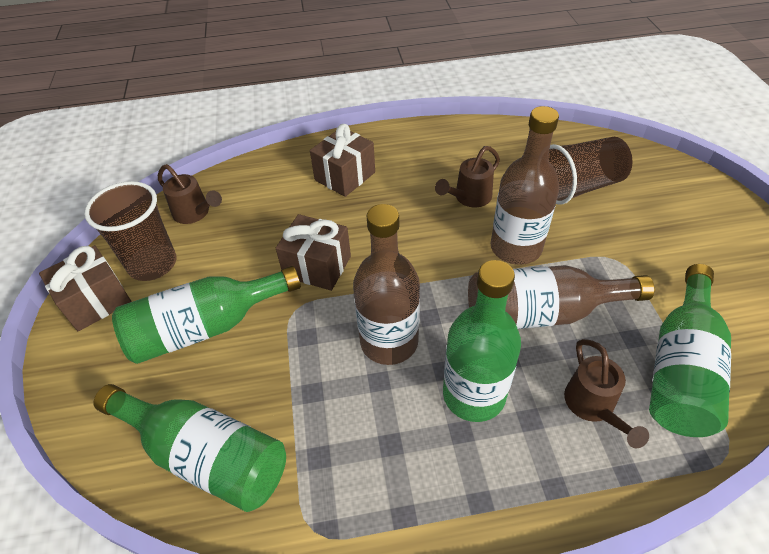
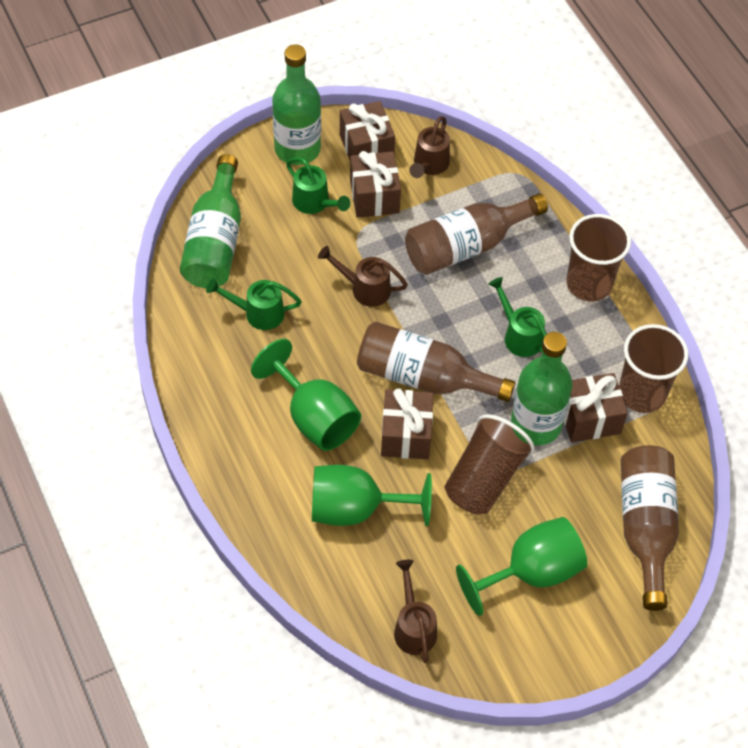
brown cup: [84,181,177,281] [548,137,633,205] = 2 -> [445,414,535,514] [566,214,631,302] [619,324,688,413] = 3
brown gift: [39,245,131,331] [276,214,351,291] [310,124,375,197] = 3 -> [340,101,395,160] [350,151,401,218] [381,388,433,459] [564,373,628,443] = 4
green bottle: [93,384,286,512] [112,266,301,364] [443,260,521,422] [649,264,731,437] = 4 -> [180,154,241,288] [272,44,321,165] [511,332,573,445] = 3
green goblet: none = 0 -> [251,339,361,451] [312,465,432,526] [456,517,587,616] = 3
green watering can: none = 0 -> [206,278,301,330] [286,157,350,214] [489,277,547,357] = 3

